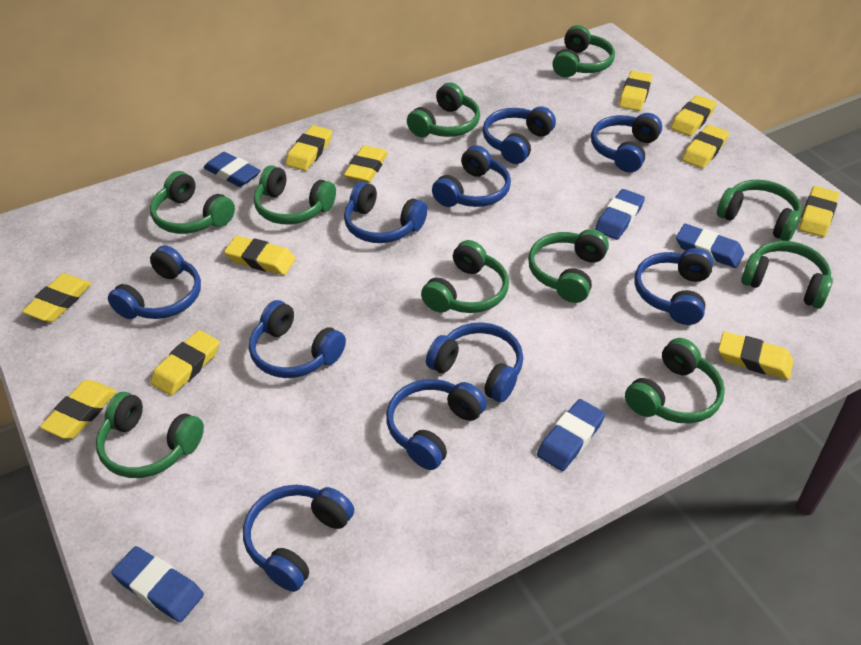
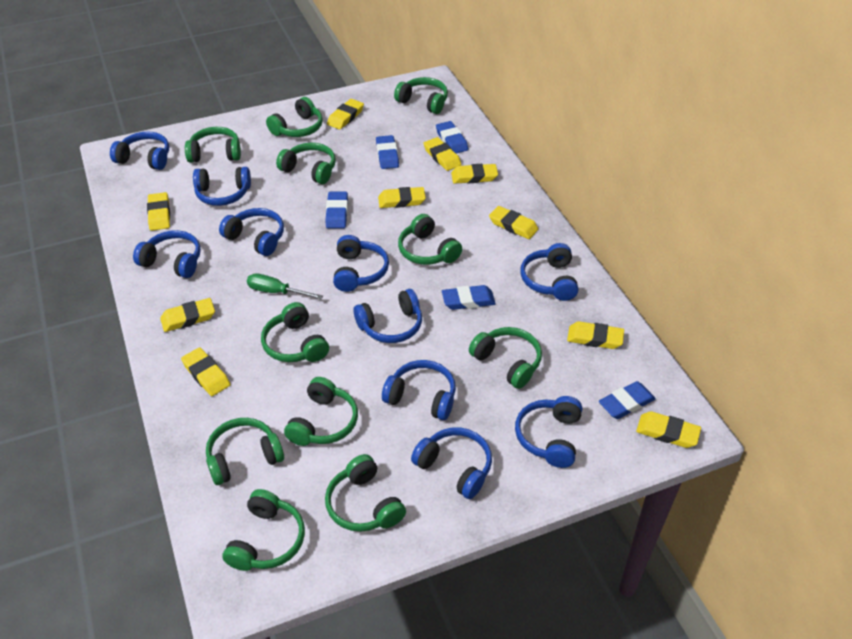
green headphones: [96,392,204,478] [150,171,235,234] [254,165,336,224] [407,83,480,137] [421,240,509,313] [528,229,609,303] [552,25,615,77] [625,338,725,423] [717,179,802,241] [741,241,833,309] = 10 -> [185,127,241,162] [206,418,284,485] [222,489,305,571] [261,302,329,362] [266,97,323,137] [276,143,336,184] [284,377,358,446] [325,454,406,532] [394,77,448,114] [398,214,462,265] [469,327,542,389] = 11
green screwdriver: none = 0 -> [247,273,323,299] = 1
yellow eraser: [22,274,91,322] [40,380,117,439] [150,330,220,396] [224,236,296,275] [285,125,332,171] [344,145,388,183] [619,71,652,111] [671,95,717,136] [682,125,729,169] [718,332,793,380] [799,186,839,237] = 11 -> [147,192,170,231] [160,298,215,332] [181,347,231,396] [327,99,364,130] [378,187,426,208] [424,137,461,171] [451,164,498,184] [489,206,538,239] [567,321,624,349] [636,411,701,448] = 10

